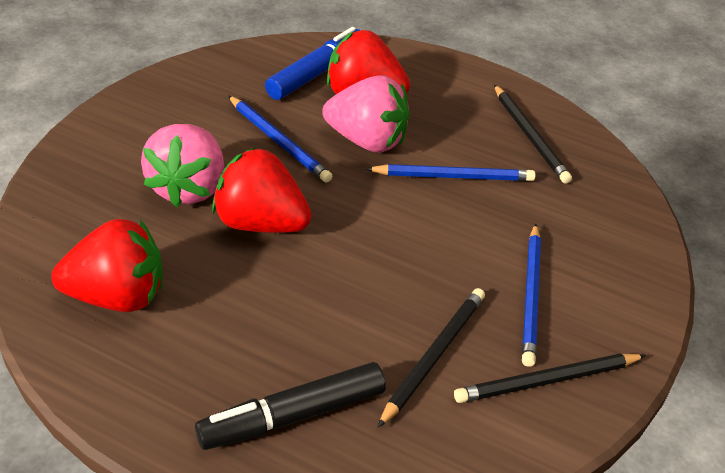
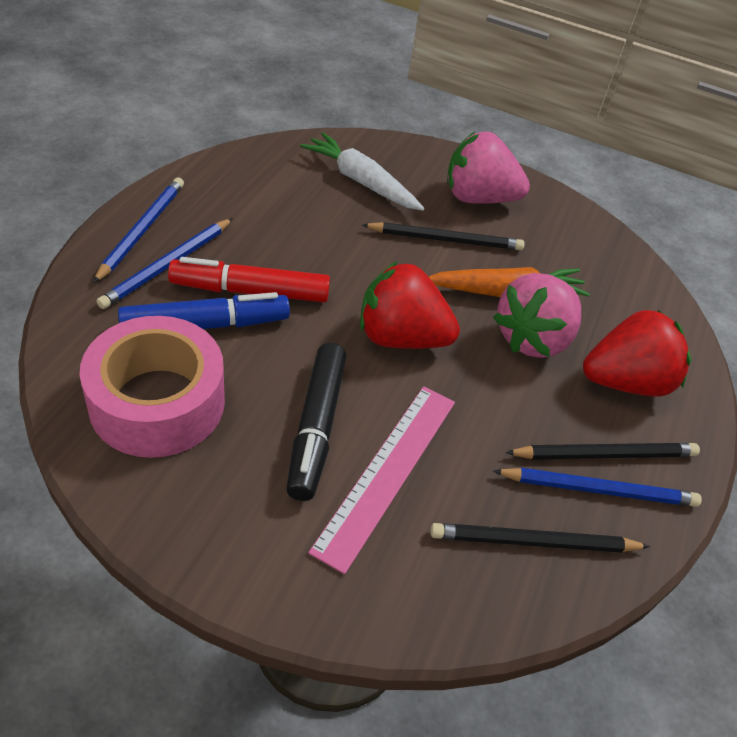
orange carrot: none = 0 -> [428,267,590,297] = 1
pink ruler: none = 0 -> [308,386,455,574] = 1
pink tape: none = 0 -> [80,316,225,458] = 1
red marker: none = 0 -> [168,257,330,302] = 1
red strawberry: [51,219,163,312] [212,147,312,233] [327,30,410,94] = 3 -> [360,261,460,349] [583,309,691,397] = 2
white carrot: none = 0 -> [300,132,424,211] = 1

